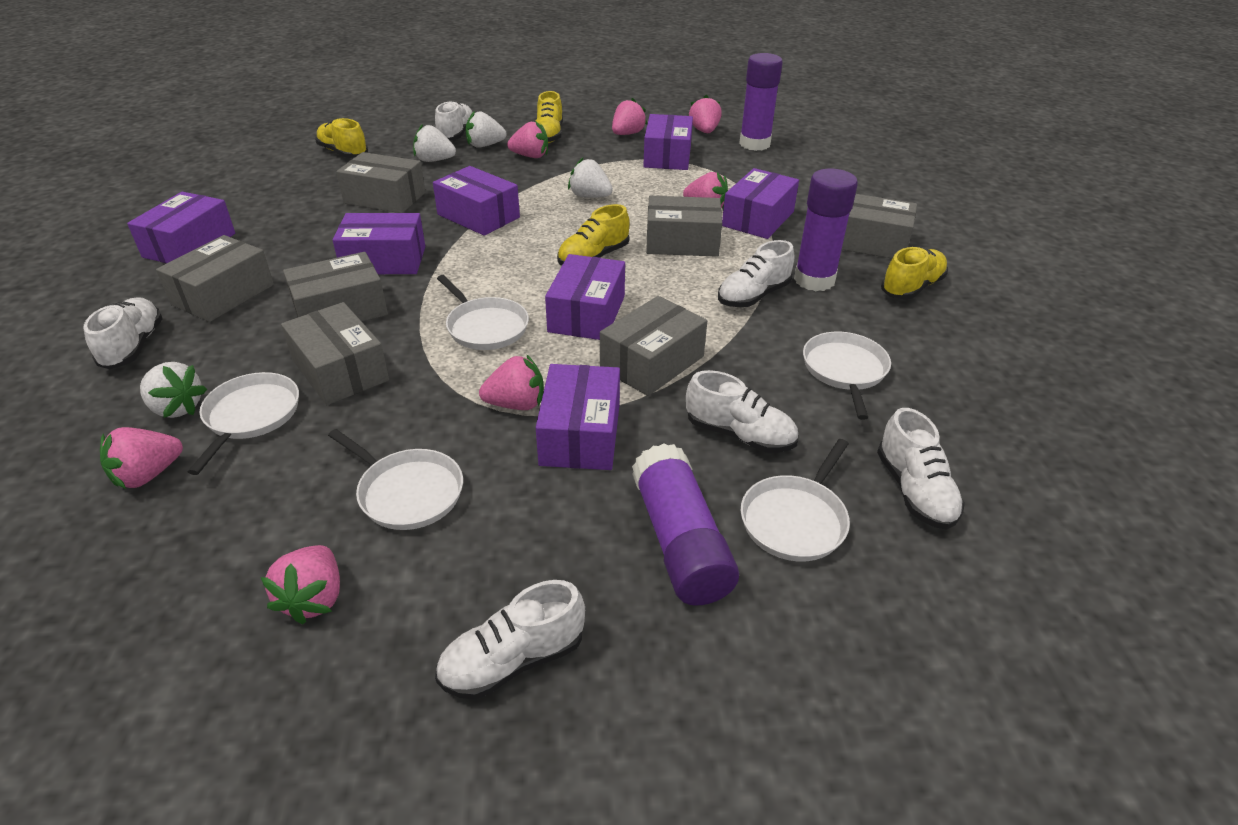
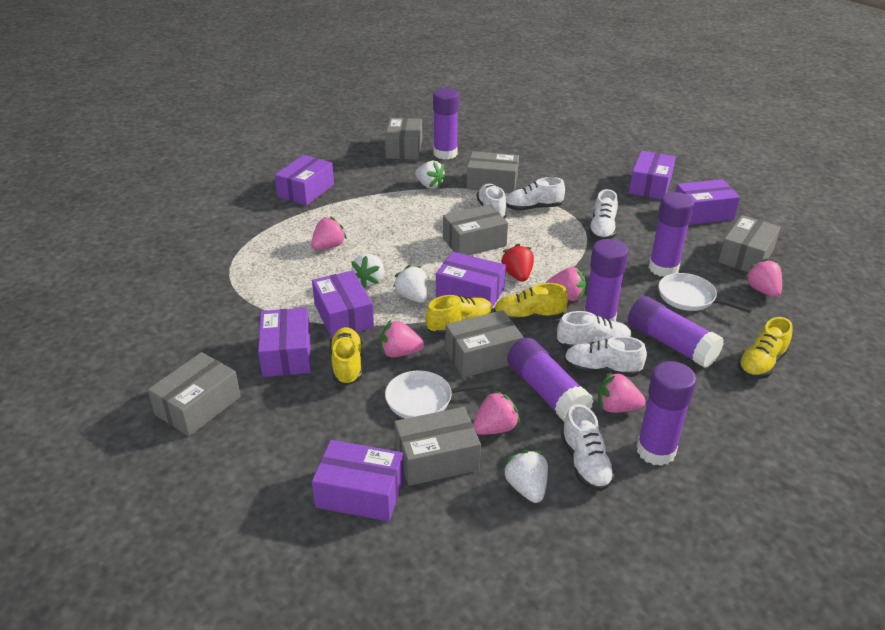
pink strawberry: [100,427,183,489] [261,545,340,625] [479,354,544,410] [507,121,548,158] [612,98,647,135] [683,172,728,209] [689,95,722,133] = 7 -> [311,216,347,250] [380,320,424,357] [473,390,520,435] [546,267,586,301] [598,371,646,413] [745,258,782,297] = 6
purple glue stick: [632,443,739,606] [739,53,783,151] [794,169,858,291] = 3 -> [433,88,459,160] [507,338,593,421] [584,239,628,321] [628,296,724,368] [636,361,696,466] [649,192,694,277] = 6
red strawberry: none = 0 -> [501,244,534,282] = 1
white pan: [188,372,299,475] [328,429,463,530] [437,275,529,350] [741,439,850,561] [803,332,891,420] = 5 -> [385,371,493,419] [658,273,752,313] = 2

